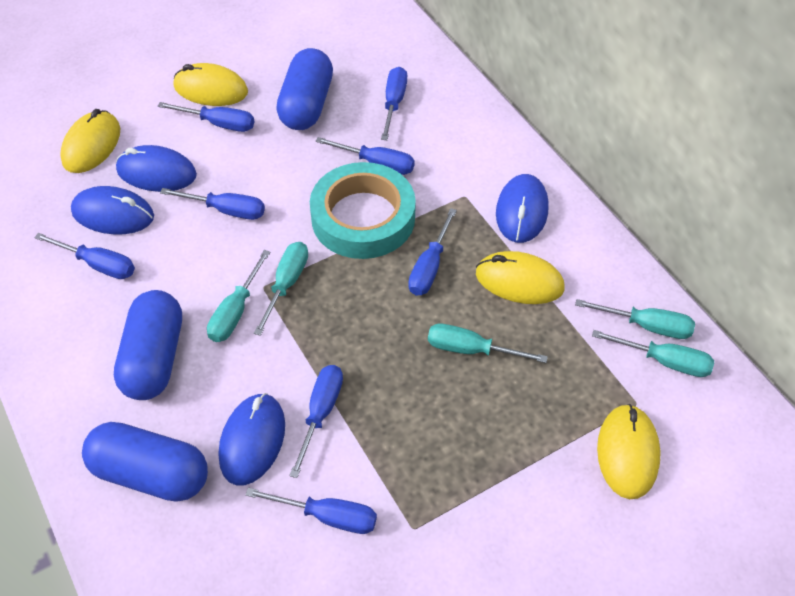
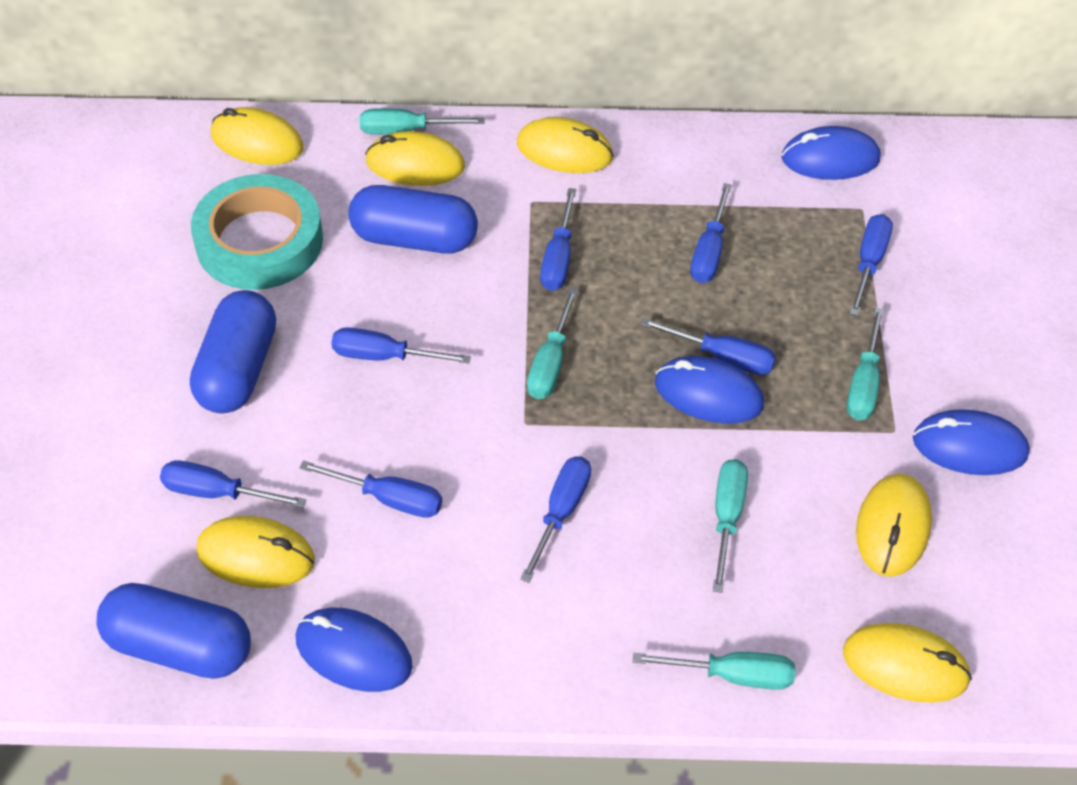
yellow mouse: [60,109,120,173] [174,63,248,106] [476,251,565,304] [597,404,661,499] = 4 -> [196,516,315,588] [211,107,304,165] [365,131,465,186] [517,117,614,173] [843,623,972,703] [856,474,932,577] = 6

